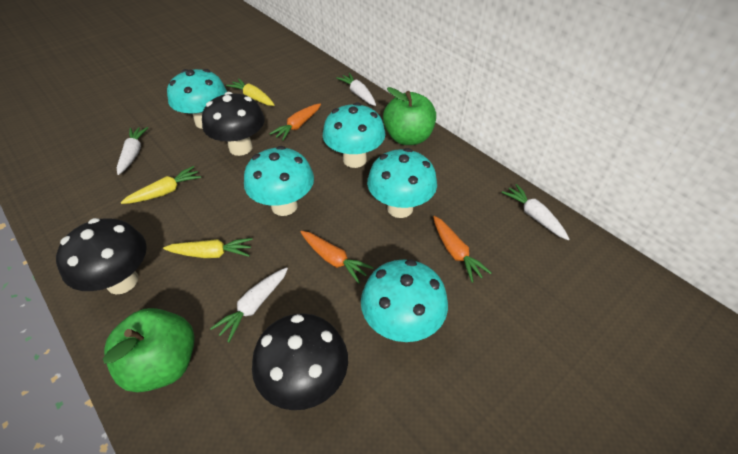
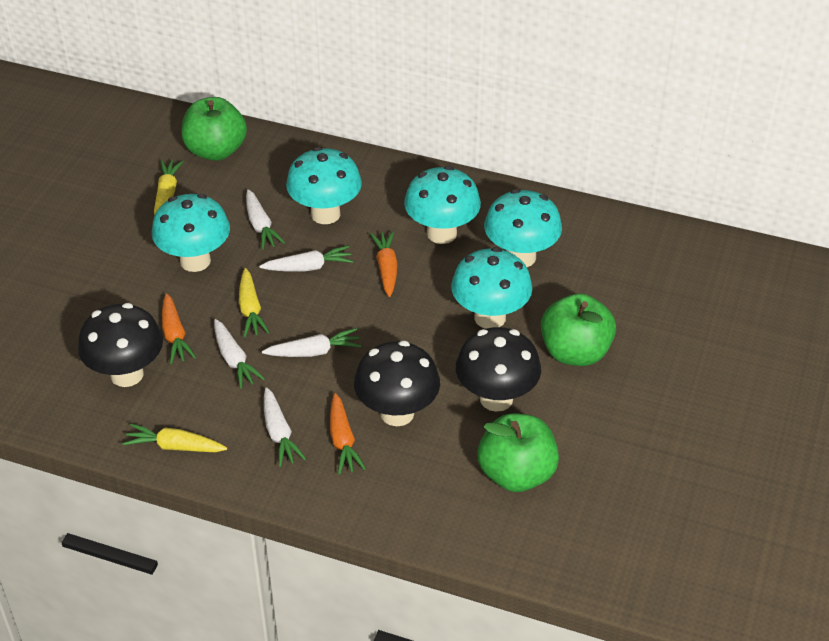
green apple: [103,308,195,392] [383,87,436,145] = 2 -> [181,97,247,161] [477,413,559,492] [541,293,616,366] = 3
white carrot: [117,127,148,175] [210,267,288,343] [336,73,376,106] [502,184,569,240] = 4 -> [214,319,265,389] [246,189,285,250] [259,245,353,271] [262,328,361,357] [264,387,306,467] = 5

